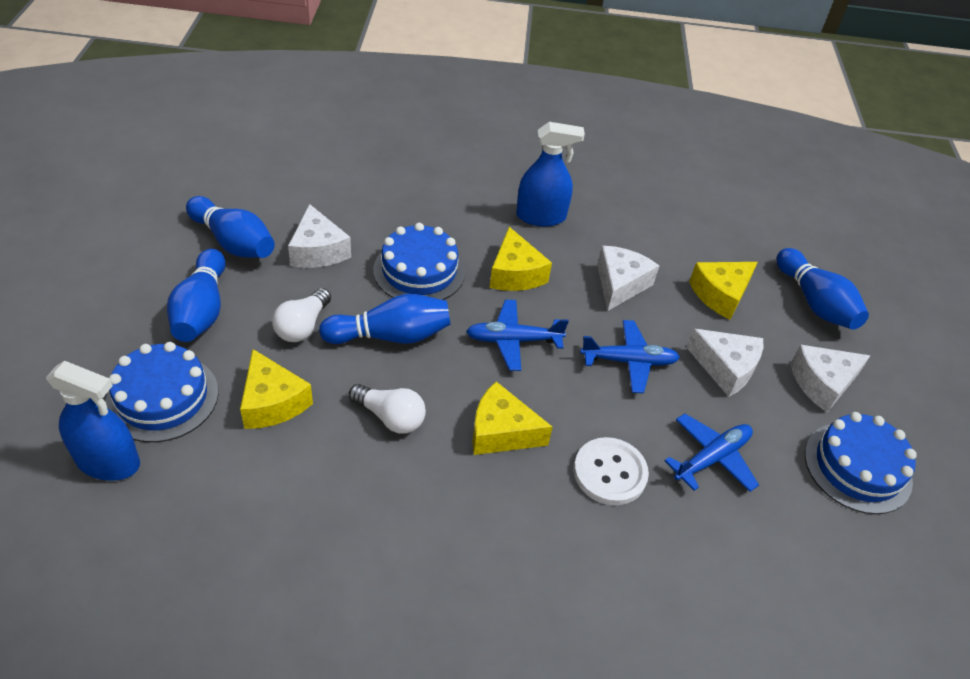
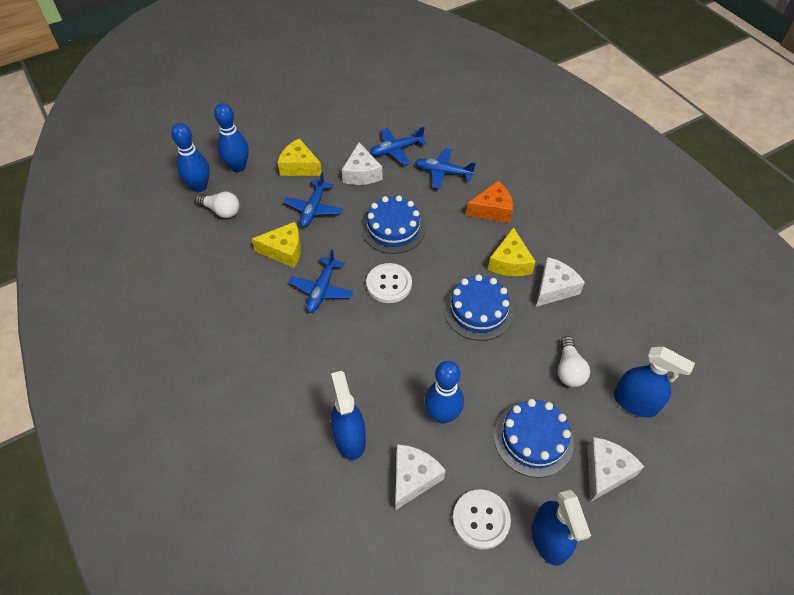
blue bowling pin: [167,249,226,342] [186,196,275,258] [319,294,451,344] [776,248,869,330] = 4 -> [171,123,210,192] [214,103,249,172] [424,361,464,424] = 3
blue plane: [466,300,569,371] [580,320,680,393] [664,414,759,492] = 3 -> [284,172,342,227] [289,250,353,313] [370,127,427,165] [415,148,476,189] = 4
blue spray bottle: [46,361,140,481] [516,122,585,226] = 2 -> [331,371,366,460] [532,490,591,566] [614,347,695,417] = 3
orange cheese: none = 0 -> [466,181,513,223] = 1
white button: [574,437,649,505] = 1 -> [366,263,412,303] [453,489,511,550] = 2
yellow cheese: [240,349,313,429] [472,382,553,455] [490,227,552,291] [689,262,758,320] = 4 -> [252,222,301,268] [278,138,322,176] [488,227,536,276] = 3

